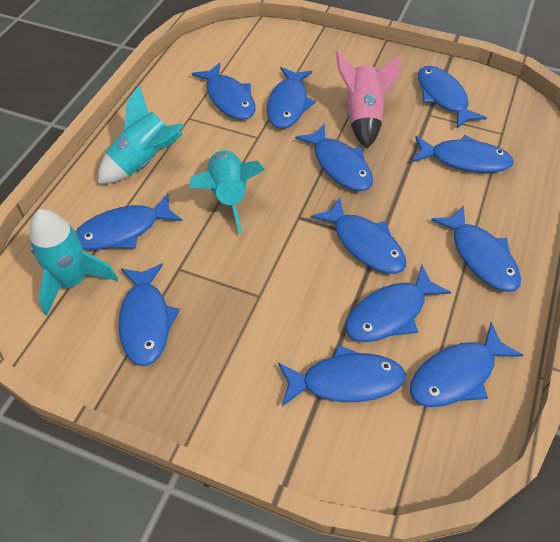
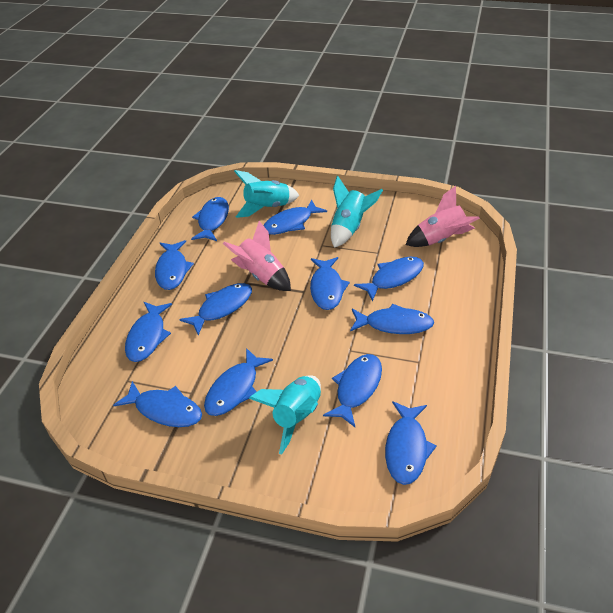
pink rocket: [336,51,401,149] = 1 -> [223,221,291,291] [406,186,480,247] = 2

